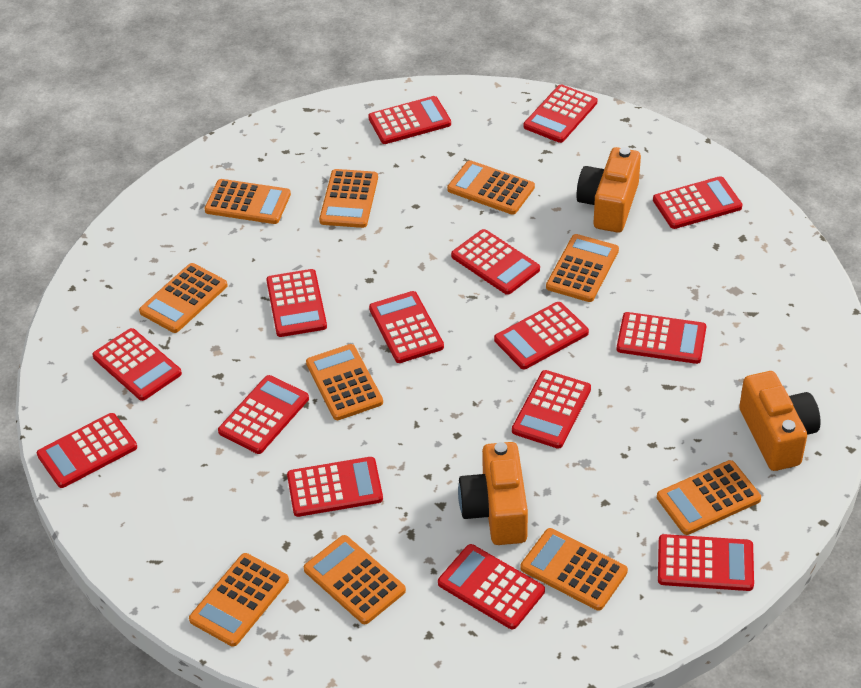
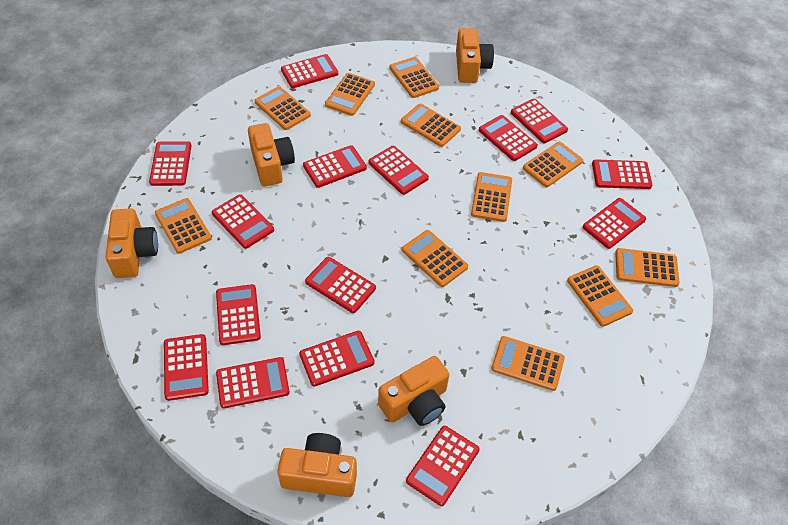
orange calculator: [139,263,228,333] [189,553,289,647] [204,179,291,224] [304,535,406,624] [306,344,383,420] [319,169,378,228] [447,160,535,215] [520,528,628,611] [546,234,619,302] [657,460,761,535] = 10 -> [155,198,212,254] [254,86,311,130] [325,73,375,116] [389,57,439,98] [401,104,461,147] [402,230,468,287] [471,172,512,222] [491,336,565,391] [523,142,583,187] [567,265,633,327] [615,248,680,287] = 11
orange camera: [458,442,528,545] [576,147,641,233] [739,371,821,471] = 3 -> [105,208,158,278] [248,123,295,186] [278,433,357,497] [378,356,449,426] [456,28,494,83] = 5

